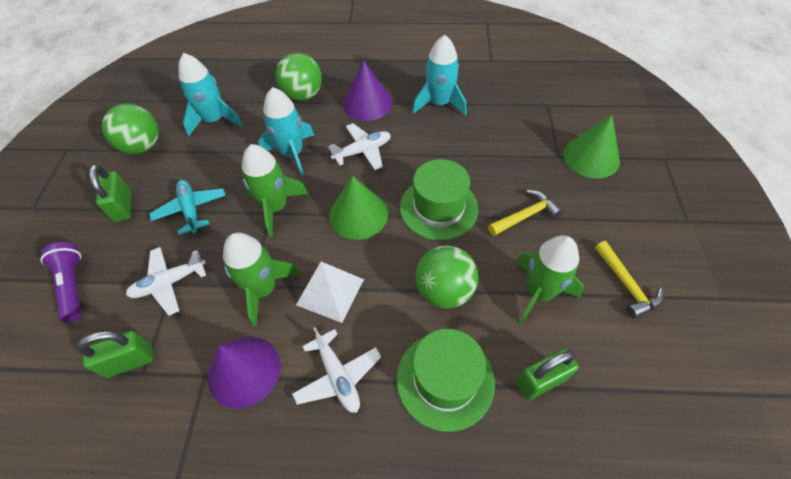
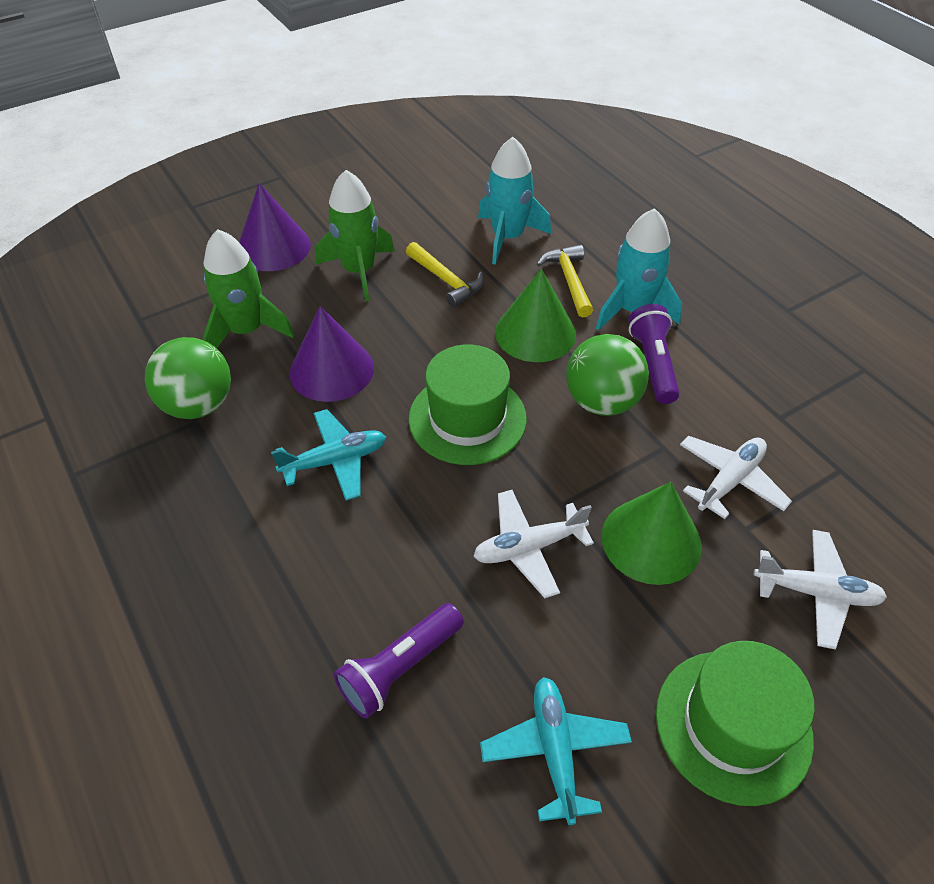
green ball: [102,103,159,154] [275,53,322,101] [415,246,478,308] = 3 -> [145,337,231,419] [566,334,649,416] = 2
green padlock: [77,331,153,378] [89,164,132,222] [516,349,579,400] = 3 -> none = 0
green rocket: [223,232,301,327] [242,144,308,237] [516,235,584,324] = 3 -> [203,229,294,348] [315,170,395,301] = 2
purple flashlight: [40,242,82,323] = 1 -> [334,603,464,719] [628,304,680,404] = 2
turquoise plane: [149,180,226,235] = 1 -> [271,409,386,501] [480,677,632,825] = 2
turquoise rocket: [178,53,243,137] [258,87,314,176] [412,35,466,116] = 3 -> [478,137,551,265] [596,208,682,331] = 2
white pyramid: [296,262,364,323] = 1 -> none = 0

